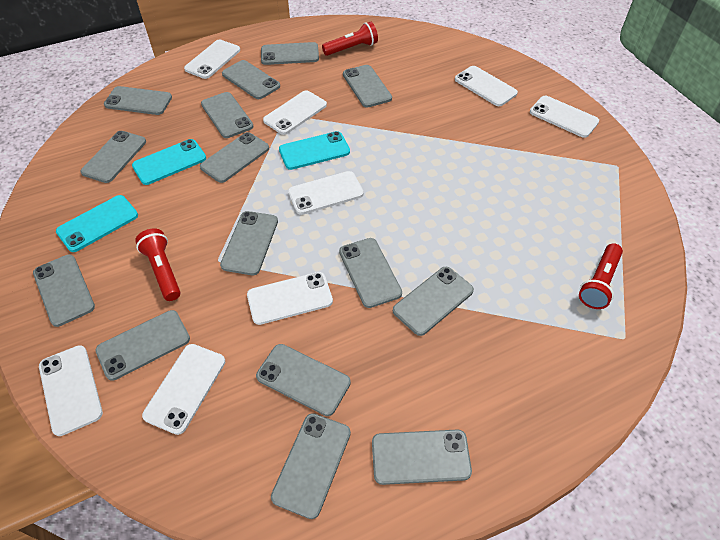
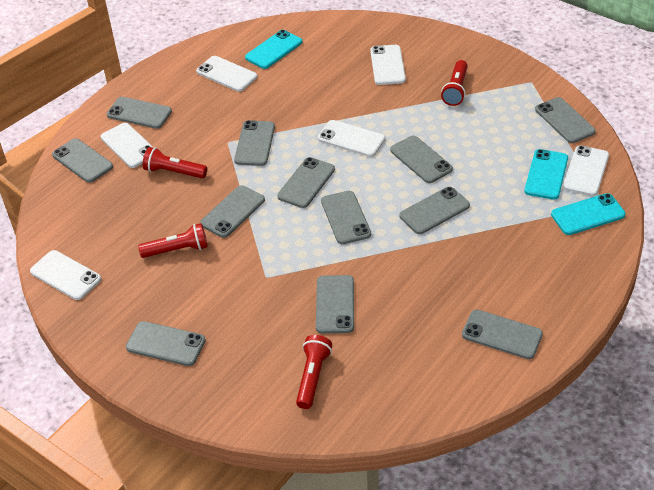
grey phone: [33,254,95,327] [81,131,146,183] [95,310,190,381] [104,86,172,115] [200,132,269,183] [201,92,254,138] [220,211,278,275] [222,60,280,99] [256,344,351,416] [261,42,319,65] [271,413,351,519] [339,238,402,308] [343,65,392,108] [372,430,472,485] [393,267,474,336] = 15 -> [52,138,113,183] [107,97,172,129] [126,321,206,366] [200,185,265,238] [234,120,275,166] [277,157,335,208] [316,275,354,334] [321,191,371,244] [390,135,453,183] [400,187,470,234] [462,309,543,359] [535,97,596,143] = 12
red flashlight: [135,229,181,301] [322,22,378,56] [579,243,623,309] = 3 -> [138,223,208,258] [143,147,207,178] [296,335,332,409] [441,60,468,106] = 4
white phone: [39,345,103,436] [142,344,225,435] [184,40,240,79] [247,272,333,325] [263,90,327,135] [288,171,364,215] [455,66,518,106] [530,96,599,138] = 8 -> [30,250,101,300] [101,123,154,168] [196,56,257,92] [318,120,385,157] [370,45,406,85] [563,146,609,196] = 6

